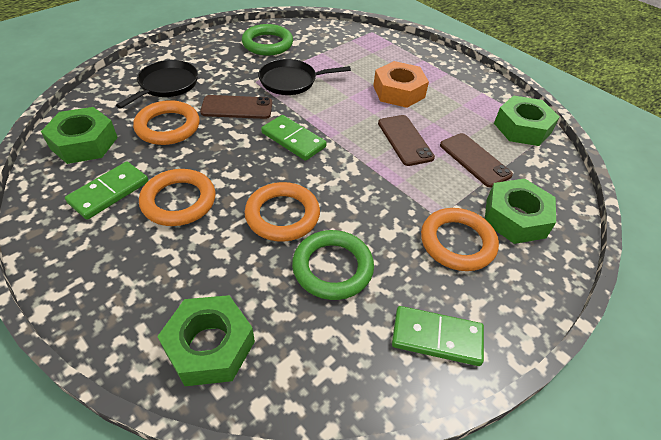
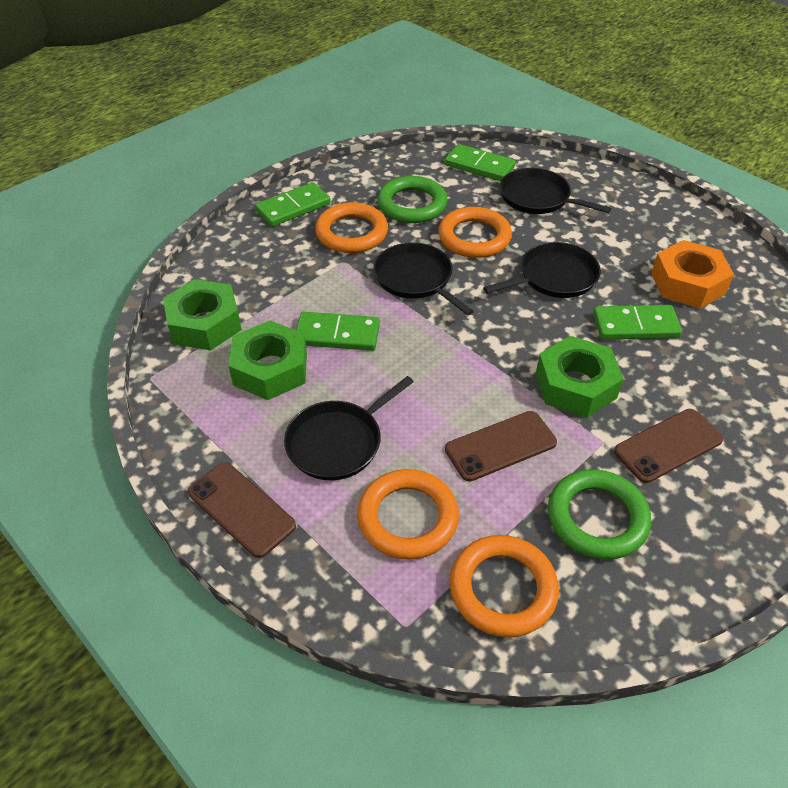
black pan: [116,60,198,109] [258,59,351,95] = 2 -> [284,376,414,480] [374,242,474,316] [483,242,601,298] [500,168,612,214] = 4
green domino: [65,162,149,220] [261,115,327,161] [392,306,484,366] = 3 -> [255,182,331,227] [296,312,380,351] [445,144,516,181] [593,305,682,340] = 4
green nut: [41,107,118,164] [157,295,255,386] [485,179,556,244] [494,95,560,146] = 4 -> [163,279,242,351] [229,321,307,400] [536,336,624,417] = 3

